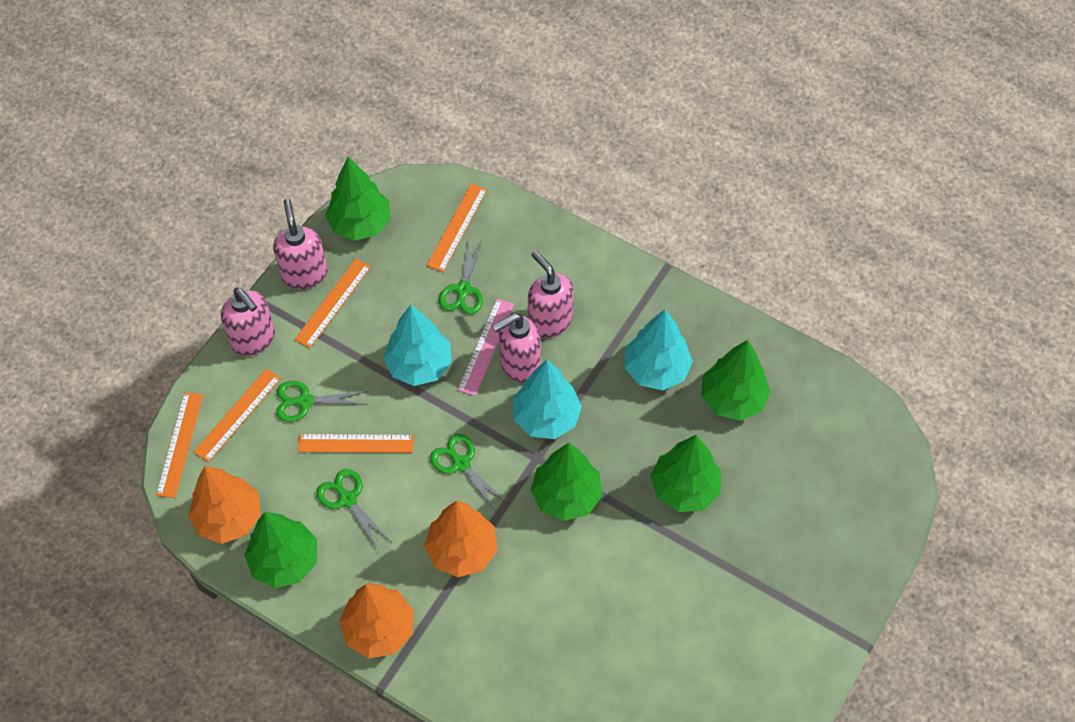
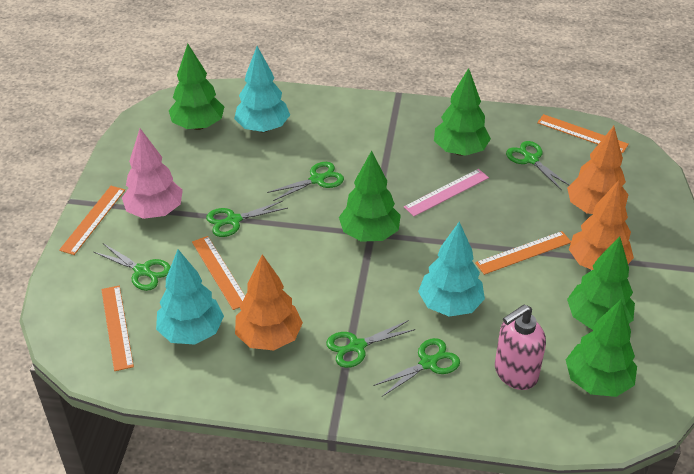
green scissors: [276,381,368,422] [316,469,390,550] [430,434,509,511] [439,238,483,314] = 4 -> [94,243,171,291] [206,201,288,237] [267,162,344,201] [326,320,416,368] [373,338,460,397] [506,141,569,191] = 6
pink soap dispenser: [221,288,275,356] [273,199,327,289] [492,313,541,383] [528,250,574,338] = 4 -> [495,304,546,390] = 1
pink tree: none = 0 -> [122,128,183,219] = 1

